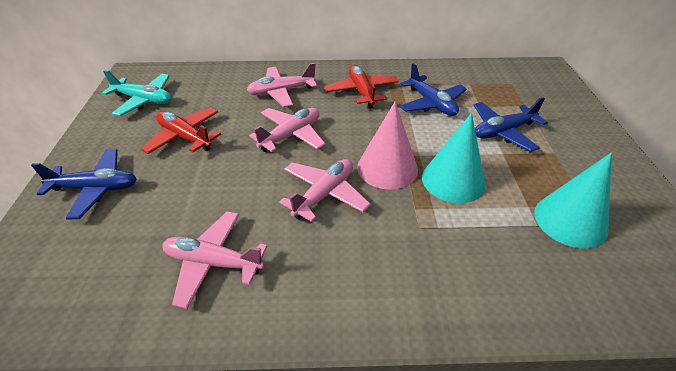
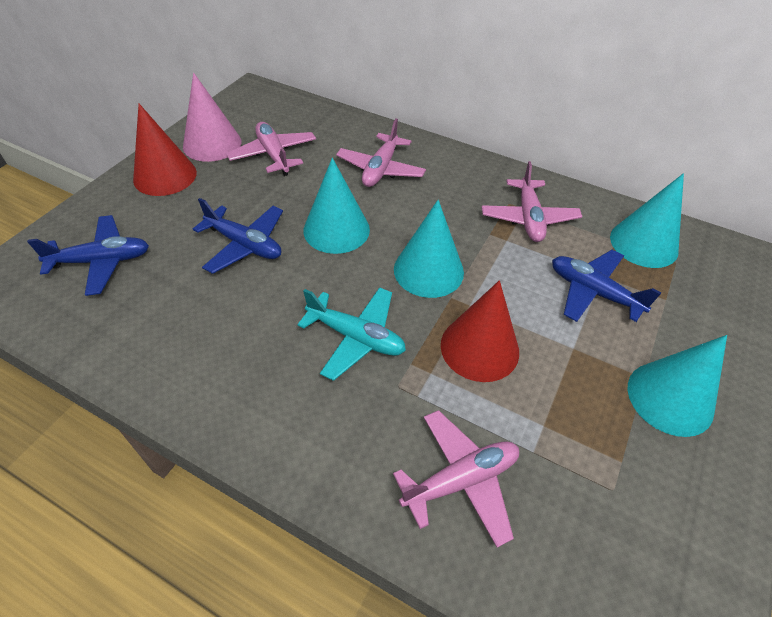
red cone: none = 0 -> [133,104,197,196] [441,280,519,382] = 2
red plane: [141,108,221,154] [324,65,399,109] = 2 -> none = 0
turquoise cone: [422,113,486,203] [534,152,612,249] = 2 -> [303,158,370,254] [394,200,464,298] [610,173,684,268] [628,335,727,437] = 4

